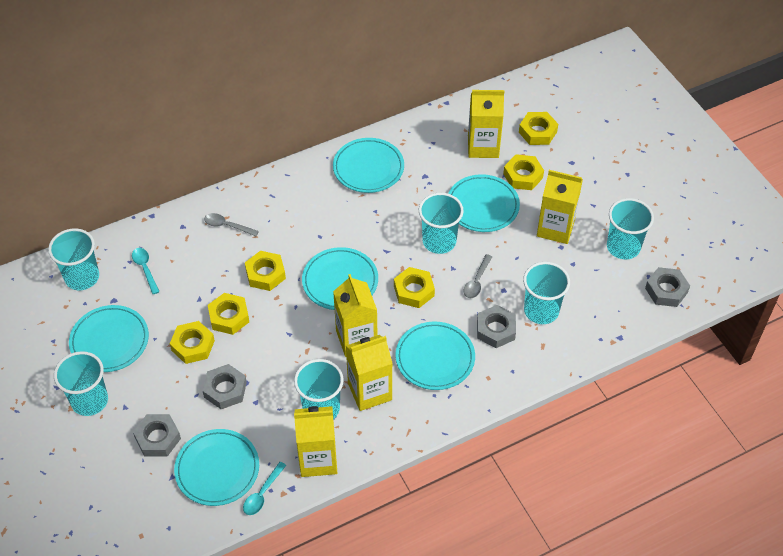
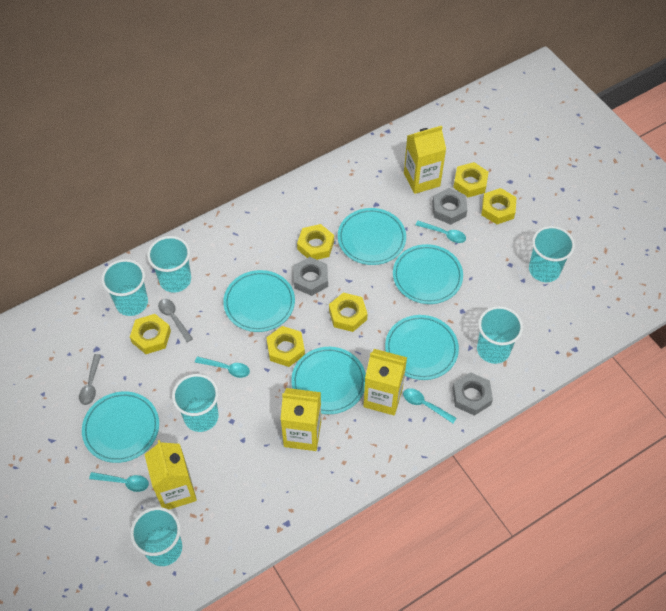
grey nut: [133,414,181,457] [203,364,247,409] [477,305,516,348] [645,267,690,307] = 4 -> [293,257,328,296] [432,188,467,225] [453,372,493,416] = 3
turquoise spoon: [132,248,160,294] [243,462,287,515] = 2 -> [89,472,149,492] [195,356,250,378] [403,388,456,423] [416,221,466,243] = 4
yellow carton: [294,406,337,477] [333,274,377,357] [346,335,393,411] [468,90,504,158] [537,170,583,244] = 5 -> [144,440,197,510] [280,388,321,451] [363,349,407,415] [404,126,446,194] = 4

